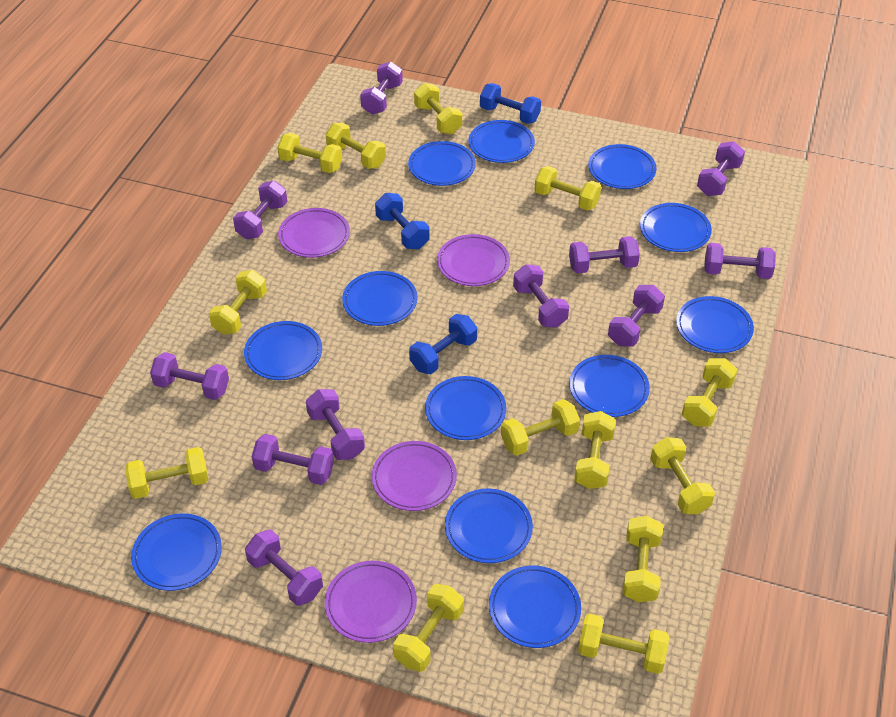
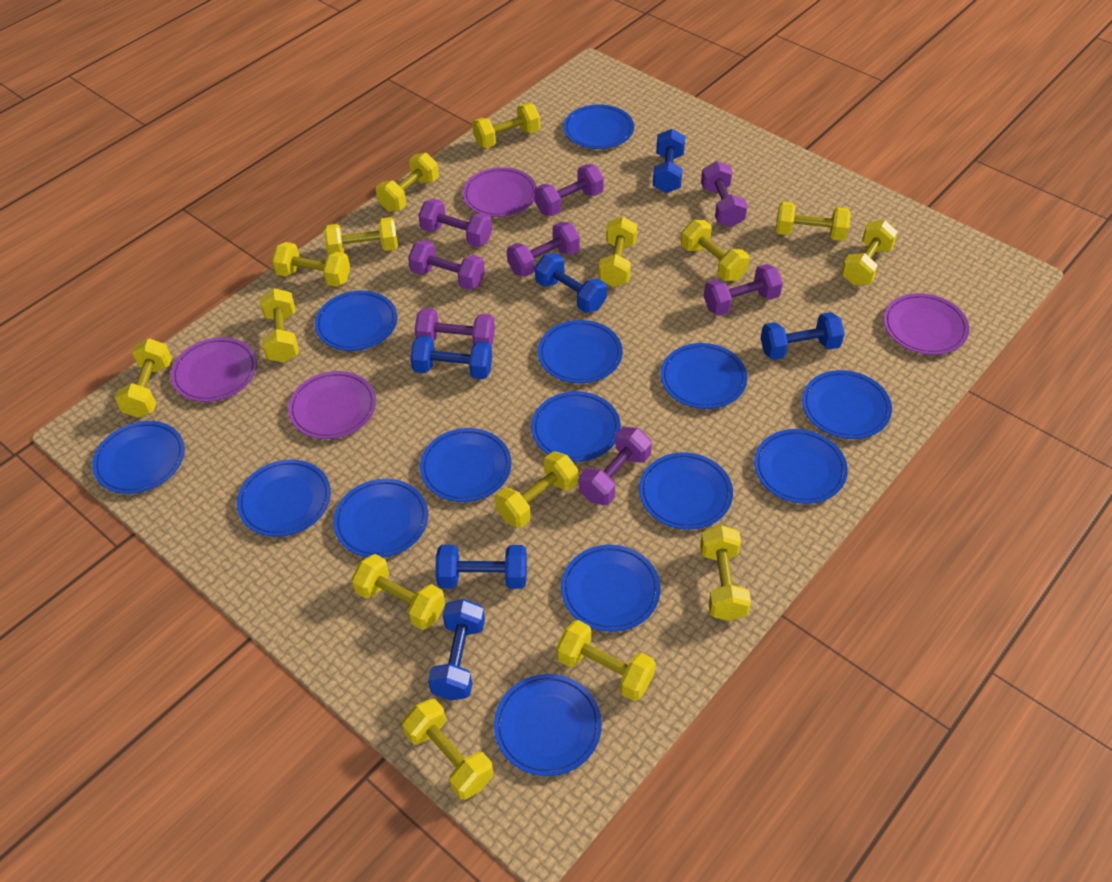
blue dumbbell: [375,193,430,249] [409,314,477,374] [480,83,541,124] = 3 -> [410,336,492,379] [428,599,485,700] [435,545,527,589] [535,253,607,313] [653,129,685,193] [761,312,845,360] = 6
blue plate: [131,513,222,591] [244,321,322,380] [342,271,418,326] [408,141,476,186] [425,376,506,440] [445,488,533,563] [468,120,535,163] [489,565,581,648] [569,355,650,417] [588,144,656,189] [640,203,712,252] [676,296,754,353] = 12 -> [92,421,185,494] [237,460,331,537] [315,290,397,351] [333,479,428,558] [420,428,511,502] [494,674,602,776] [531,391,621,462] [538,320,623,383] [561,545,661,632] [563,104,634,149] [639,452,733,530] [660,343,747,409] [754,429,848,504] [802,370,892,439] = 14
purple dumbbell: [150,352,229,400] [233,181,287,239] [245,529,323,606] [252,434,334,485] [306,389,365,460] [360,62,403,115] [513,264,569,328] [569,236,640,274] [608,285,665,347] [697,141,745,196] [704,243,776,279] = 11 -> [408,240,485,290] [415,308,495,346] [418,199,492,247] [507,222,580,277] [534,164,604,216] [579,427,652,505] [701,161,748,227] [704,264,783,316] = 8
yellow dumbbell: [125,447,209,499] [209,270,267,335] [277,133,342,173] [326,123,386,169] [393,584,464,672] [414,83,462,134] [501,399,580,456] [534,166,601,211] [574,411,616,489] [578,614,669,674] [623,516,663,603] [650,437,715,514] [682,358,737,427] = 13 -> [115,338,172,418] [260,288,299,363] [272,242,350,287] [324,217,398,256] [351,554,445,630] [376,153,439,212] [402,699,494,800] [472,103,540,148] [495,451,578,528] [556,620,656,701] [598,217,637,287] [681,220,749,281] [700,525,751,621] [776,202,851,241] [841,220,898,285] = 15

